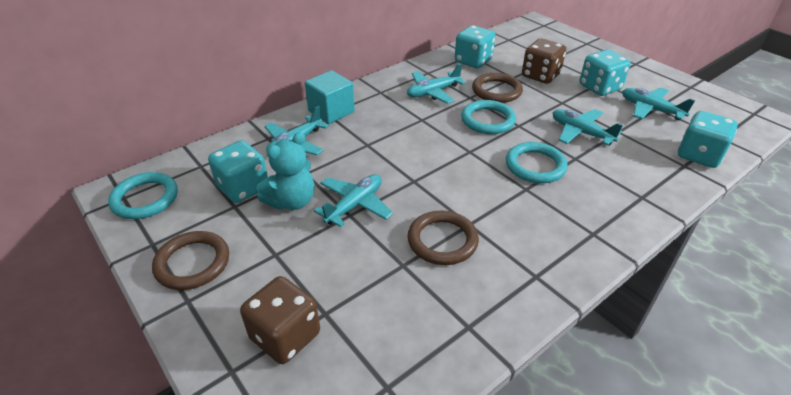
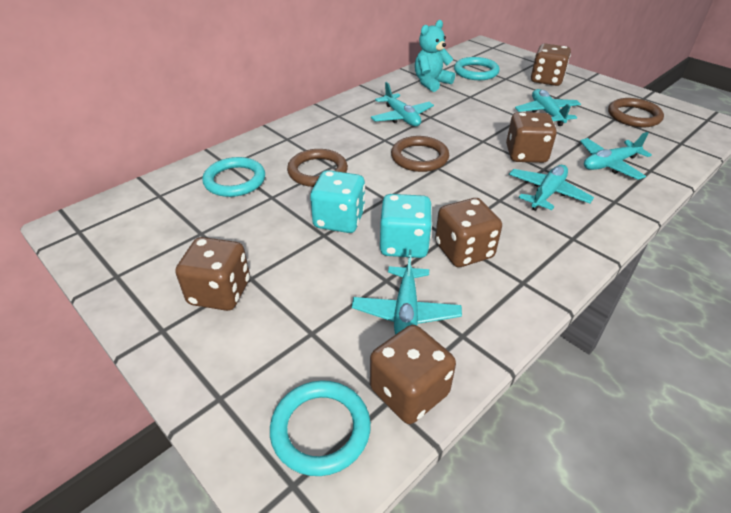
brown dice: [240,276,320,364] [522,39,566,84] = 2 -> [175,237,250,311] [370,325,456,424] [435,198,502,267] [506,112,557,163] [531,43,571,86] = 5
turquoise cube: [305,70,355,124] = 1 -> none = 0
turquoise dice: [208,140,268,203] [455,25,496,68] [580,49,631,96] [678,111,738,168] = 4 -> [310,170,365,233] [380,194,432,258] = 2

